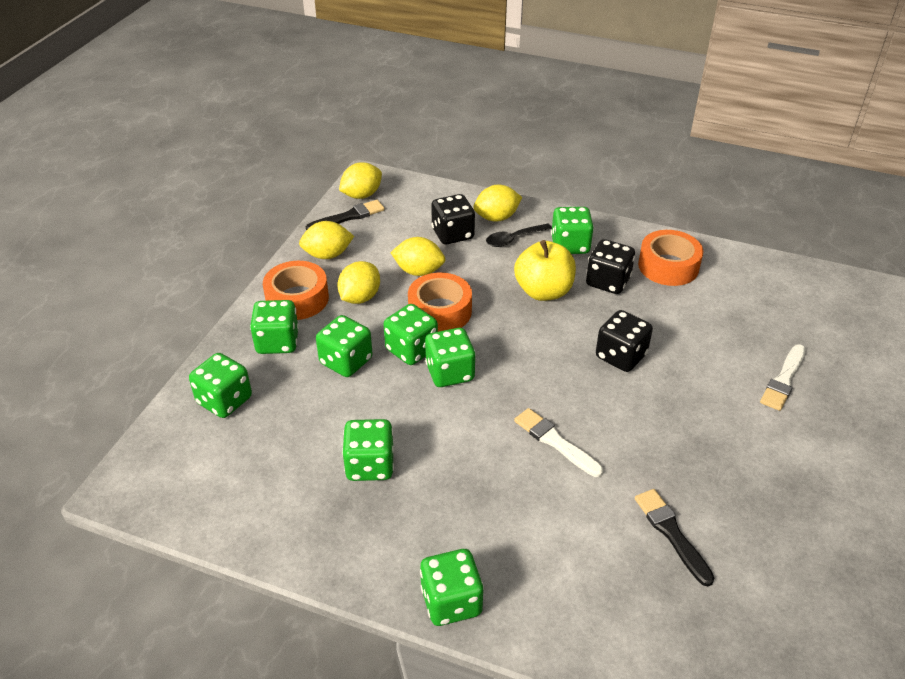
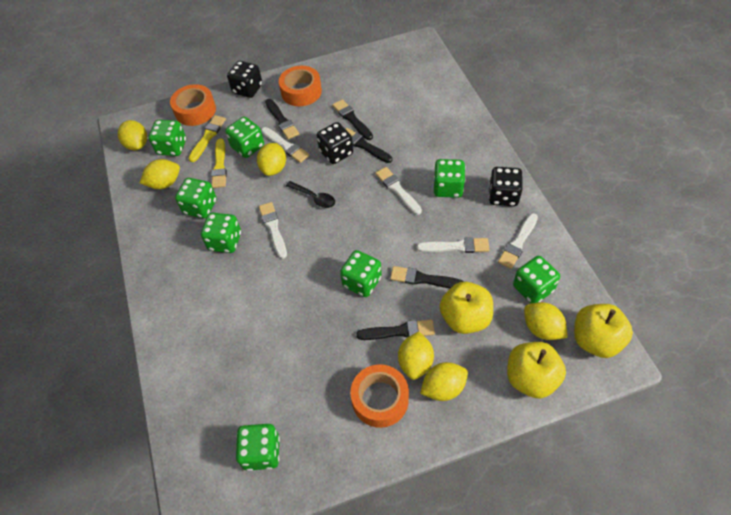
black brush: [306,200,385,230] [635,489,714,586] = 2 -> [265,99,299,139] [332,99,373,140] [346,128,392,163] [356,319,435,340] [390,266,464,288] = 5
white brush: [514,408,603,477] [760,344,806,411] = 2 -> [259,202,287,259] [261,127,310,163] [375,167,422,215] [417,237,489,253] [498,213,538,269] = 5
yellow apple: [514,240,576,301] = 1 -> [440,282,493,334] [507,342,566,399] [574,304,633,358] = 3
yellow brush: none = 0 -> [188,115,226,162] [211,138,227,188] = 2
yellow lemon: [299,221,354,259] [337,261,380,304] [339,162,382,199] [390,237,445,276] [473,185,522,222] = 5 -> [118,120,147,150] [140,159,180,189] [257,143,286,176] [398,332,434,380] [420,362,468,401] [524,302,568,340] = 6

